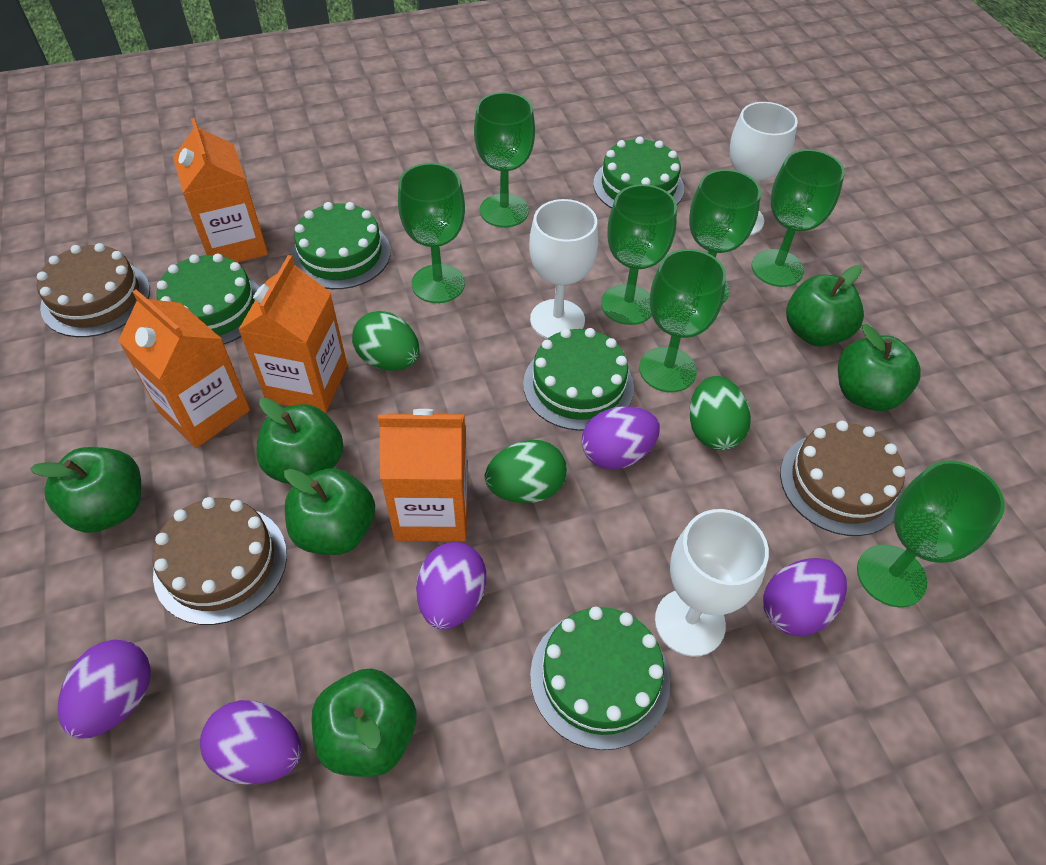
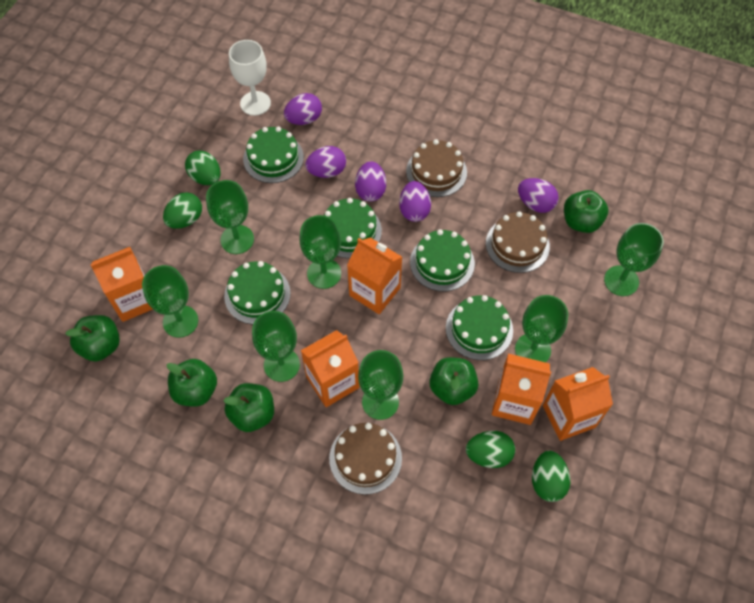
green apple: [30,447,141,533] [256,398,344,485] [284,468,375,555] [312,668,417,777] [786,265,864,347] [838,324,921,411] = 6 -> [65,315,120,361] [167,359,217,407] [223,383,274,432] [429,357,478,405] [564,190,608,233] = 5
green egg: [352,311,419,371] [485,440,567,503] [689,376,751,450] = 3 -> [163,192,202,229] [185,151,221,185] [466,431,515,468] [532,451,571,502] = 4
orange carton: [118,289,250,448] [173,118,268,263] [238,255,347,413] [378,409,468,542] = 4 -> [90,247,153,322] [301,330,359,407] [347,237,402,314] [492,354,551,425] [543,367,613,441] = 5
white goblet: [529,199,598,339] [655,509,769,657] [730,102,798,236] = 3 -> [229,40,271,116] = 1

